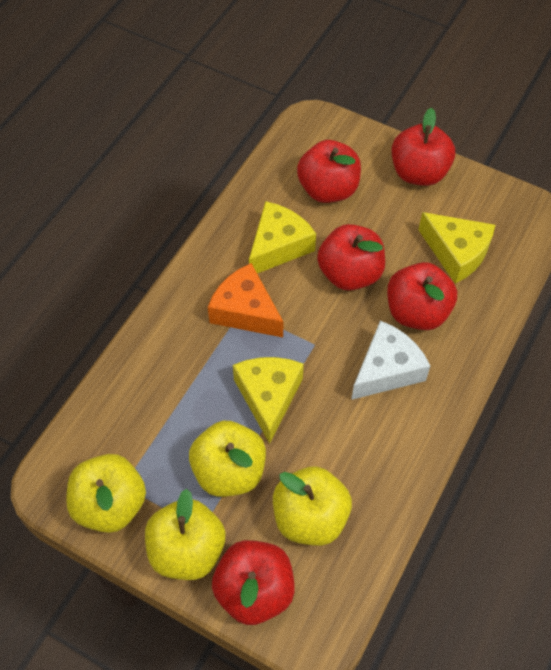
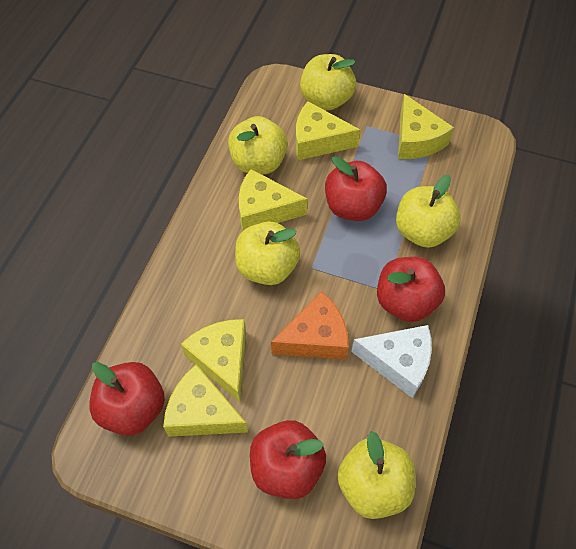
red apple: [212,540,295,625] [297,140,361,203] [317,224,385,291] [387,262,457,330] [392,108,455,186] = 5 -> [89,362,165,436] [250,420,326,499] [325,156,387,221] [377,257,445,322] = 4
yellow apple: [66,454,146,533] [145,489,225,580] [189,421,266,497] [273,466,352,546] = 4 -> [228,116,288,174] [235,221,300,285] [300,54,356,110] [337,431,415,519] [396,175,460,248] = 5
yellow cheese: [233,357,304,444] [249,201,316,273] [418,212,495,283] = 3 -> [163,364,248,437] [181,319,246,402] [239,169,307,231] [296,101,360,160] [398,94,454,159] = 5

